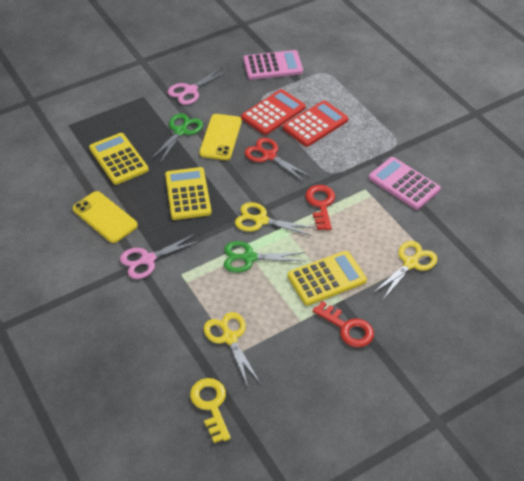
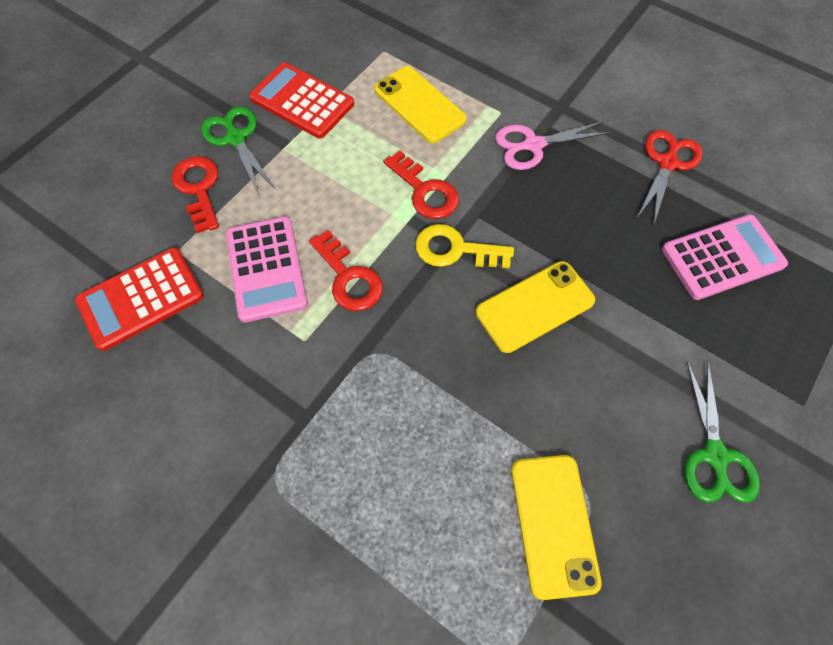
pink scissors: [120,234,200,279] [167,67,229,105] = 2 -> [495,121,611,170] = 1
red key: [305,185,335,230] [312,301,374,348] = 2 -> [171,156,219,233] [309,230,383,311] [384,151,459,219] = 3
yellow calculator: [89,133,149,185] [165,167,212,220] [288,251,367,306] = 3 -> none = 0
yellow phone: [72,191,138,243] [199,114,242,160] = 2 -> [374,66,466,143] [476,261,595,353] [511,455,602,600] = 3
yellow scissors: [204,312,260,386] [235,202,315,236] [373,241,438,300] = 3 -> none = 0

